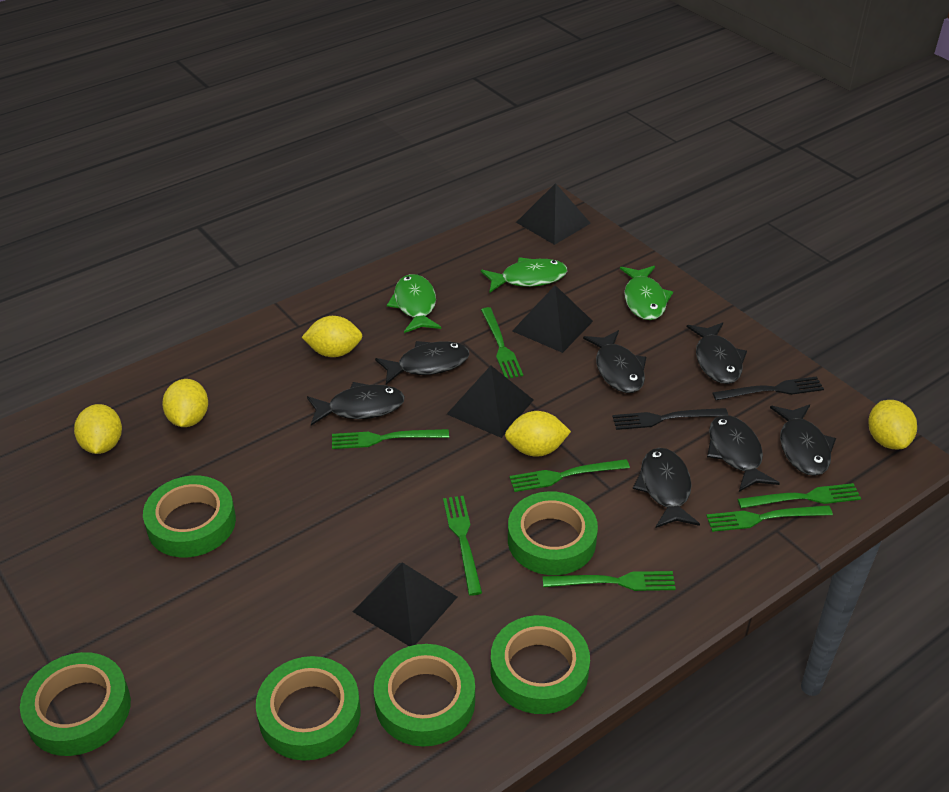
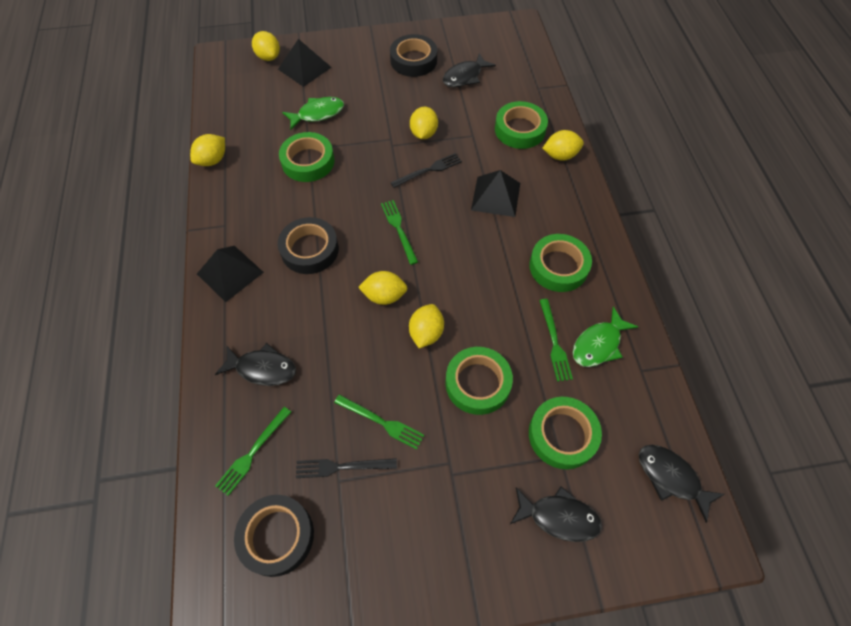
black fish: [307,382,405,426] [375,341,469,385] [583,330,646,393] [633,448,700,528] [687,322,747,384] [707,415,780,492] [770,404,836,476] = 7 -> [215,343,296,386] [443,53,496,87] [510,486,602,542] [639,445,725,523] = 4
black pyramid: [353,563,457,646] [447,366,533,438] [512,285,593,353] [516,183,591,245] = 4 -> [197,246,264,302] [278,39,332,87] [471,170,520,217] = 3
black tape: none = 0 -> [234,495,314,577] [278,217,339,274] [390,34,437,77] = 3
green fish: [387,274,441,333] [481,257,567,292] [620,266,673,320] = 3 -> [282,97,344,130] [573,307,638,367] = 2
green fork: [332,429,449,449] [443,496,482,596] [481,307,523,379] [509,459,630,492] [542,571,676,591] [706,505,833,532] [737,483,861,508] = 7 -> [215,407,291,496] [334,394,424,450] [381,200,418,265] [539,299,573,382] = 4
green tape: [20,652,131,756] [143,476,236,557] [256,656,361,761] [374,644,475,747] [491,615,590,714] [508,491,598,575] = 6 -> [279,132,335,182] [446,347,513,415] [495,101,548,149] [529,234,592,292] [529,397,602,469] = 5
yellow lemon: [74,404,122,454] [162,379,208,427] [302,316,362,357] [505,411,571,457] [868,400,917,449] = 5 -> [190,134,225,166] [252,31,280,61] [358,271,408,305] [409,304,444,348] [410,107,438,139] [543,130,584,161] = 6

